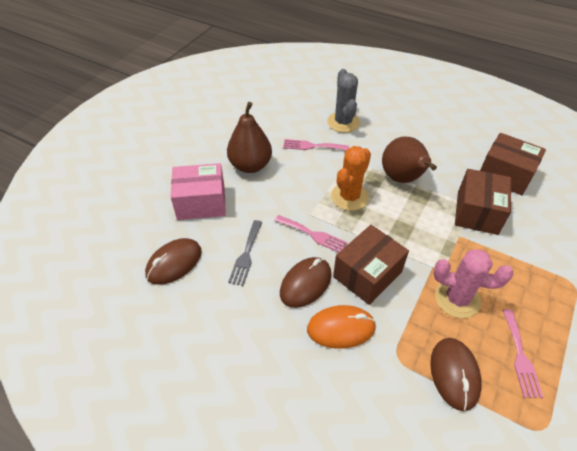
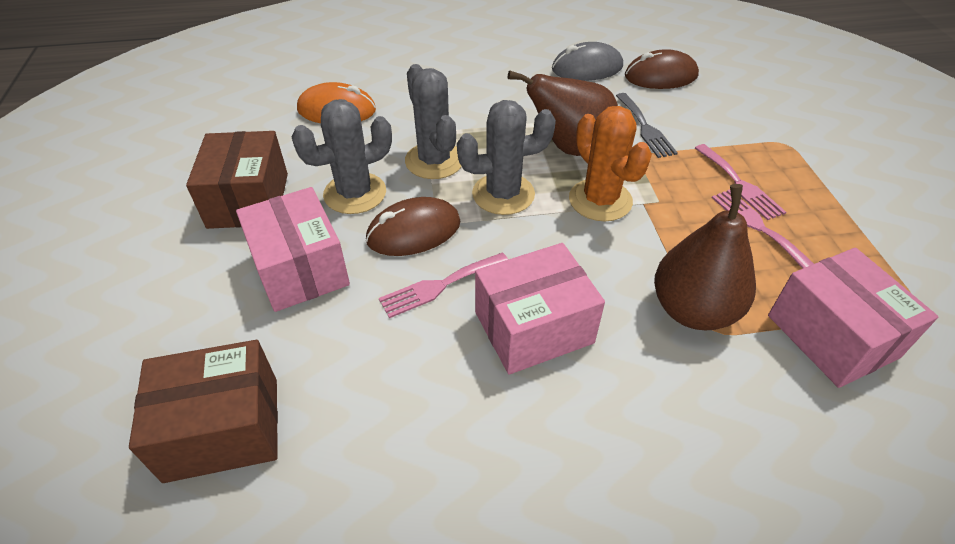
brown box: [333,225,409,305] [455,169,511,235] [480,133,546,195] = 3 -> [129,340,278,483] [186,131,288,229] = 2
brown mouse: [145,238,202,285] [280,257,331,308] [430,338,482,411] = 3 -> [366,197,460,256] [625,49,699,89] = 2
grey cactus: [327,69,360,133] = 1 -> [292,99,392,214] [405,64,462,179] [457,100,556,215] = 3
grey mouse: none = 0 -> [552,42,623,81] = 1
pink box: [171,163,226,220] = 1 -> [236,187,350,312] [475,243,605,374] [768,248,938,388] = 3
pink cactus: [433,249,513,319] = 1 -> none = 0

